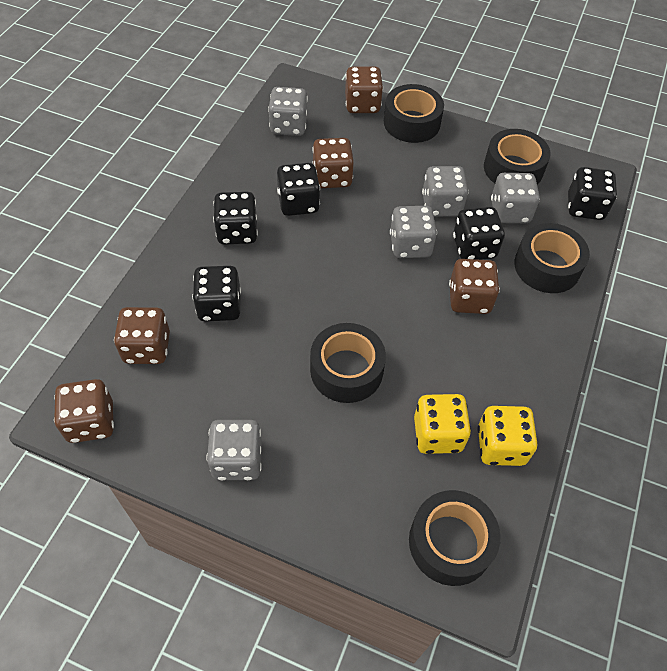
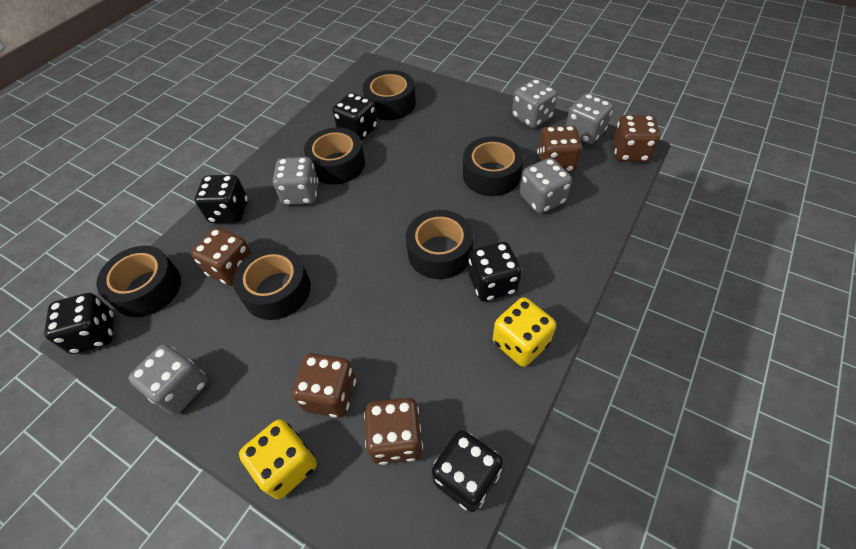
black tape: [310,323,386,403] [384,84,444,143] [409,490,500,586] [484,129,551,185] [514,223,590,293] = 5 -> [96,246,181,317] [233,247,311,320] [304,128,365,185] [363,70,416,120] [406,210,473,279] [463,136,524,196] = 6

